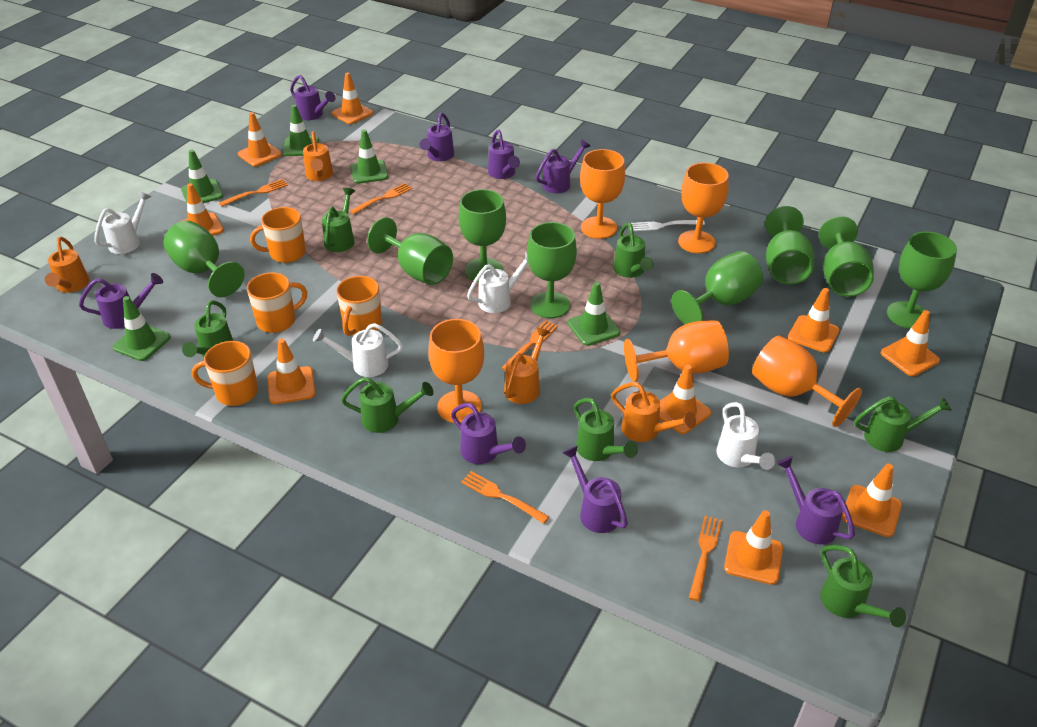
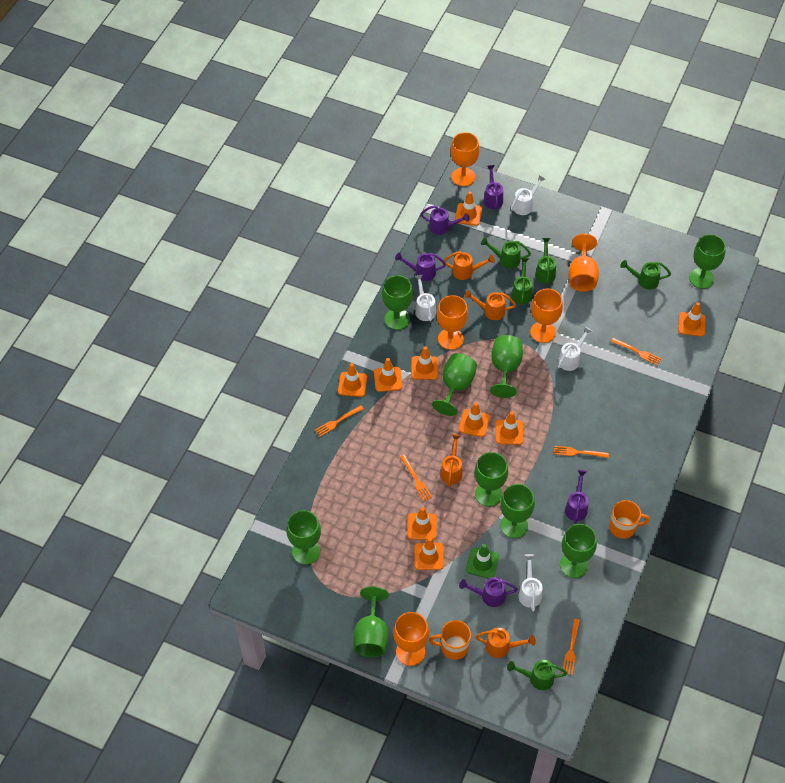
green goblet: [163,221,245,297] [367,217,453,285] [459,189,506,282] [527,222,577,318] [671,251,763,324] [765,206,814,285] [819,216,874,297] [887,232,957,329] = 8 -> [286,510,321,565] [353,586,389,657] [382,275,413,330] [432,353,477,416] [474,452,508,507] [490,335,523,398] [500,484,535,538] [560,524,597,578] [689,234,726,289] = 9
green traffic cone: [112,296,171,361] [181,150,223,203] [282,105,319,156] [350,129,388,184] [567,282,621,346] = 5 -> [466,544,499,579] = 1
green watering can: [182,300,233,357] [322,188,355,252] [341,377,434,433] [574,398,638,461] [613,223,653,278] [820,545,906,627] [854,396,952,452] = 7 -> [481,238,531,268] [507,660,568,690] [512,258,533,304] [535,238,556,284] [620,260,671,290] = 5
orange mug: [192,341,258,406] [247,273,307,333] [250,207,306,263] [336,276,382,336] = 4 -> [429,620,471,660] [609,500,650,539] = 2
purple watering can: [79,273,163,329] [290,75,336,120] [420,113,454,161] [451,403,526,464] [488,130,520,179] [536,139,591,193] [562,446,628,533] [776,456,855,544] = 8 -> [395,253,446,281] [420,205,470,235] [459,577,518,607] [484,165,503,209] [565,470,589,524] = 5
white fork: [631,220,705,231] = 1 -> none = 0

